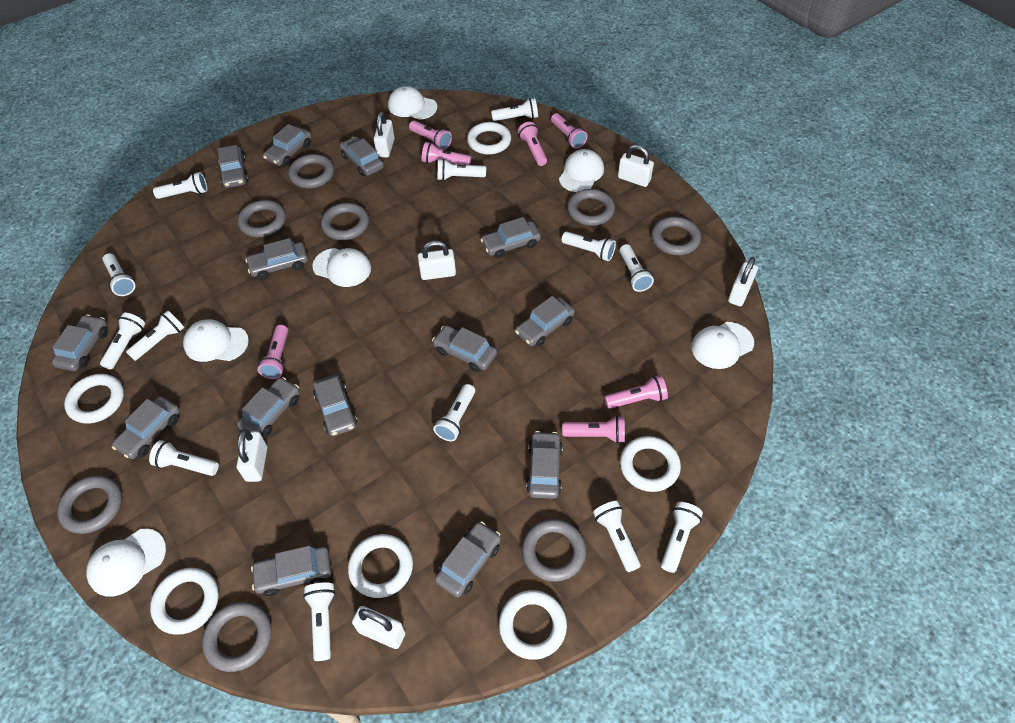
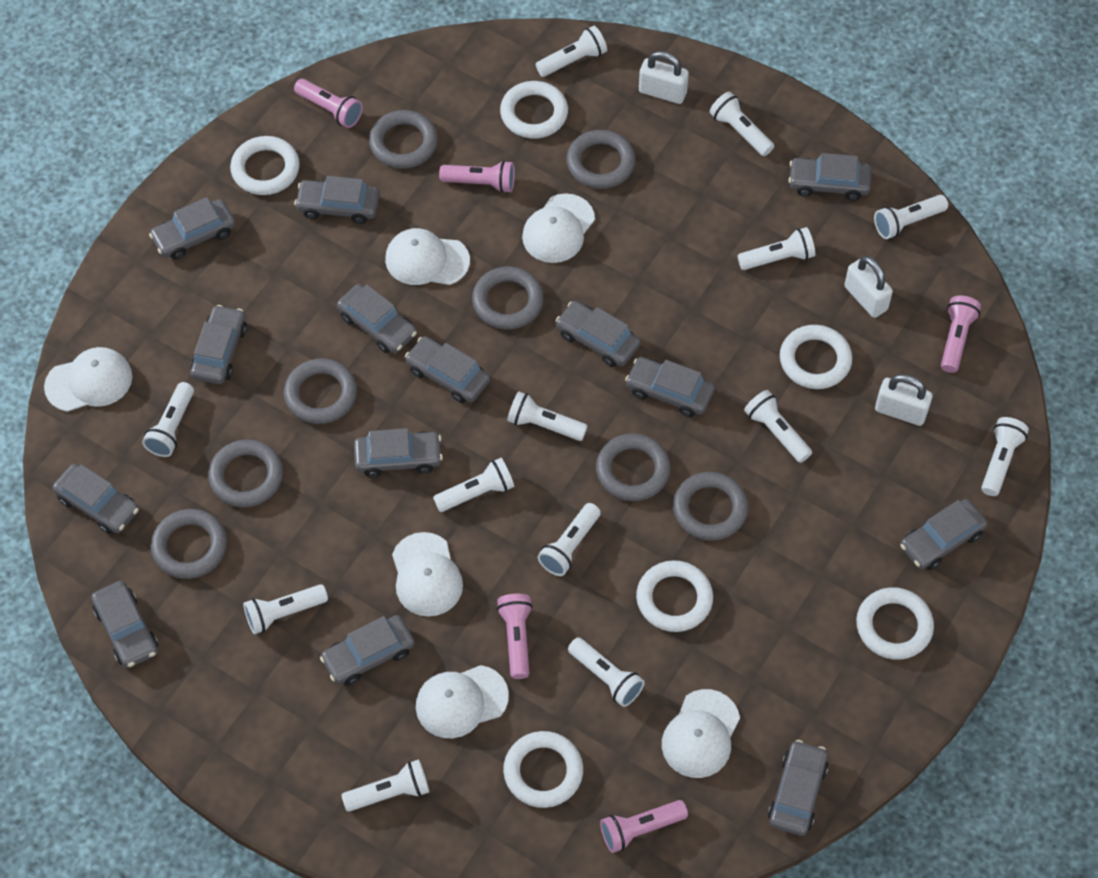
pink flashlight: [258,325,288,379] [409,120,452,150] [422,142,471,165] [518,122,547,166] [551,113,588,149] [562,416,625,443] [604,375,668,409] = 7 -> [294,79,363,128] [439,160,515,193] [497,594,533,679] [600,800,688,853] [941,295,981,373] = 5
white padlock: [237,430,267,482] [352,606,405,649] [374,112,395,158] [418,241,456,280] [618,144,654,187] [728,257,758,306] = 6 -> [639,51,689,104] [844,256,893,318] [875,374,932,426] = 3

